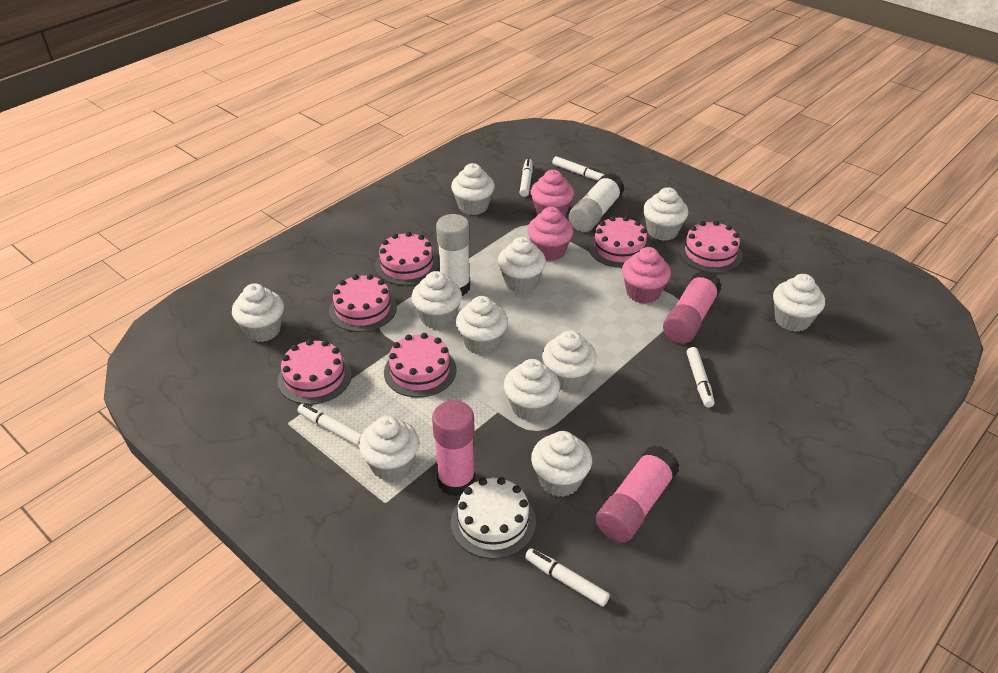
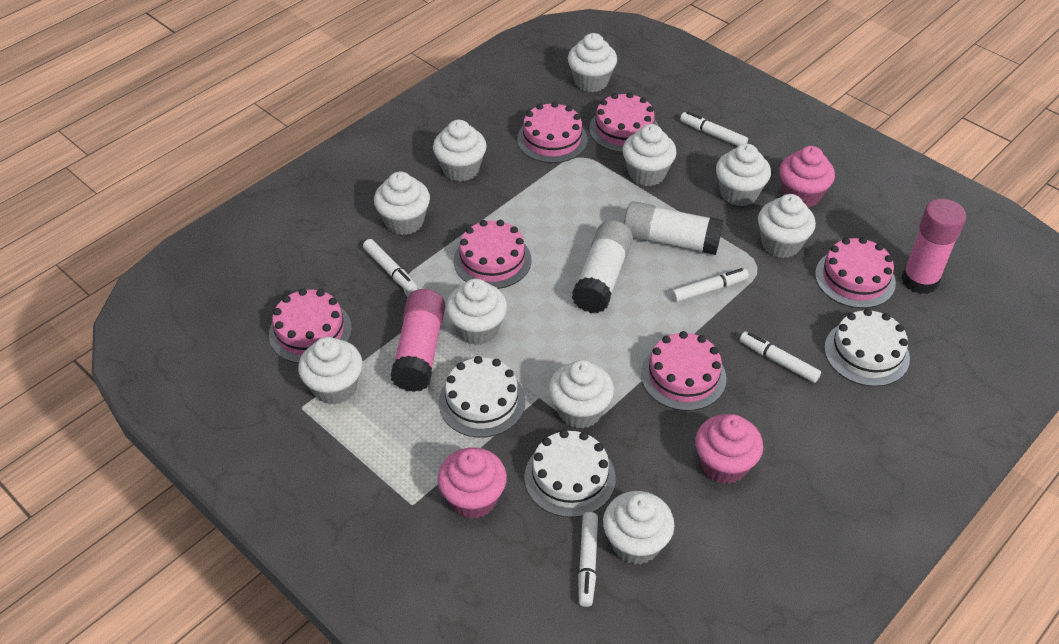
pink glue stick: [432,400,475,496] [596,445,680,543] [663,271,722,344] = 3 -> [391,289,445,392] [901,199,966,294] = 2
white cake: [451,477,536,559] = 1 -> [439,356,525,438] [524,430,616,518] [824,309,910,387] = 3
white cupcake: [232,283,284,342] [359,416,419,481] [412,271,462,329] [451,163,495,215] [456,296,508,355] [498,237,546,293] [504,359,560,421] [531,431,592,497] [542,330,597,392] [643,187,688,241] [773,274,825,332] = 11 -> [298,337,363,405] [374,172,430,235] [433,120,487,182] [446,279,507,345] [549,360,614,428] [568,33,617,92] [603,491,674,564] [622,124,677,186] [716,144,771,206] [758,194,816,258] = 10

